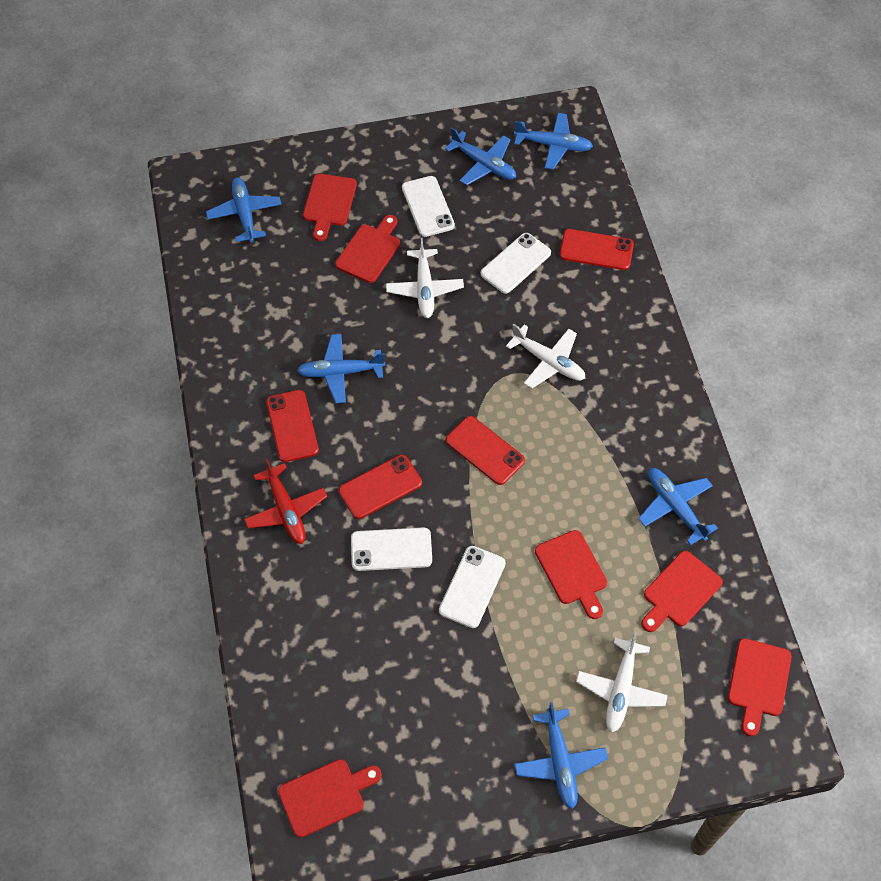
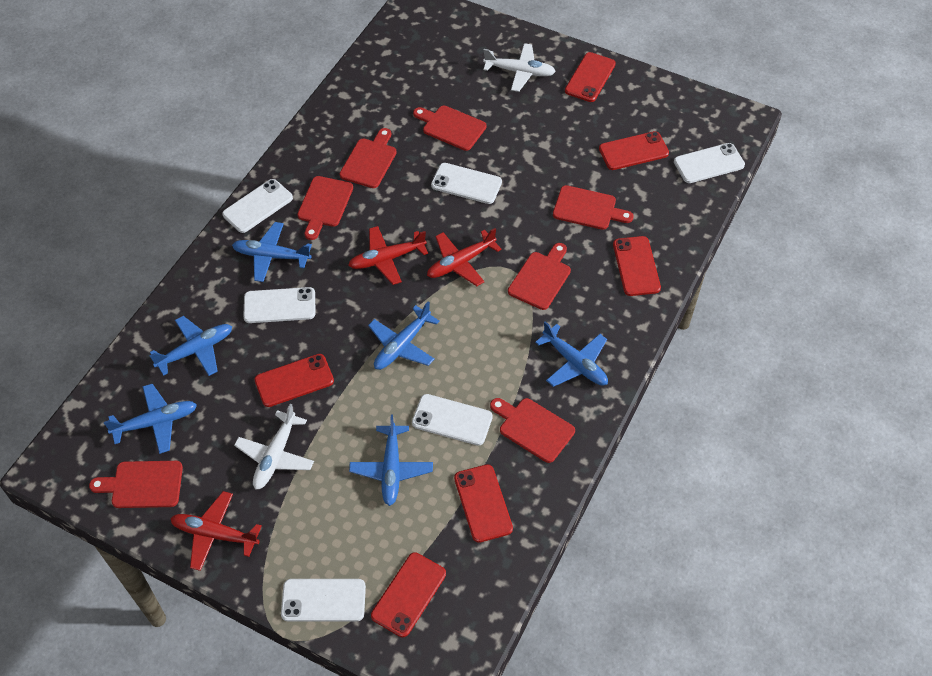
red cutting board: [278,759,382,838] [303,174,357,241] [335,215,400,283] [535,530,607,619] [641,551,723,632] [728,638,792,736] = 6 -> [89,461,183,508] [297,176,353,240] [340,128,397,188] [413,106,486,151] [490,398,575,463] [508,243,571,310] [553,185,633,230] = 7
red phone: [266,390,319,462] [339,455,422,519] [446,416,525,485] [560,229,634,270] = 4 -> [254,354,334,407] [371,552,446,637] [454,464,513,543] [565,52,616,102] [599,131,669,170] [613,236,661,296] = 6
red plane: [244,458,327,544] = 1 -> [170,491,262,571] [348,226,428,285] [427,228,502,286] = 3
white phone: [351,527,432,571] [402,176,455,237] [439,546,506,628] [481,233,551,294] = 4 -> [222,179,293,233] [243,287,315,323] [281,579,366,622] [412,394,493,446] [431,163,502,204] [674,143,745,183] = 6
white plane: [386,238,464,318] [506,324,585,388] [576,632,668,733] = 3 -> [234,404,314,490] [483,43,556,92] = 2

